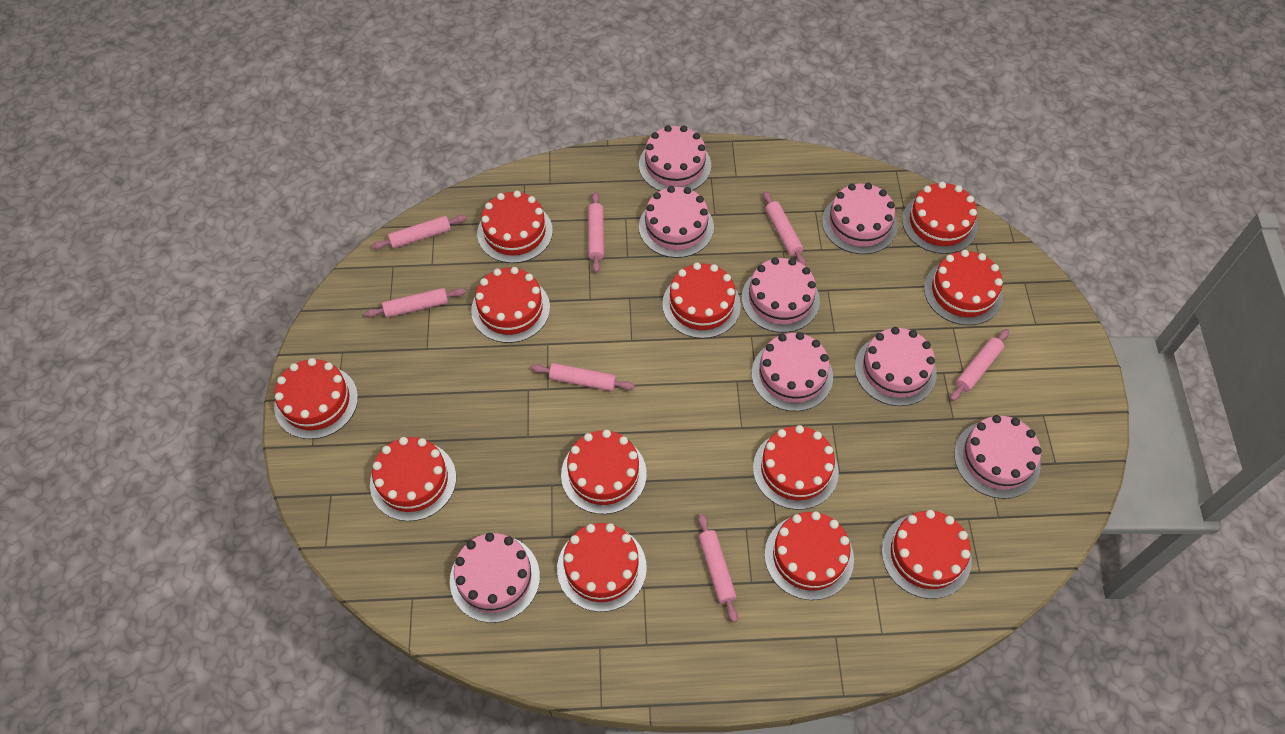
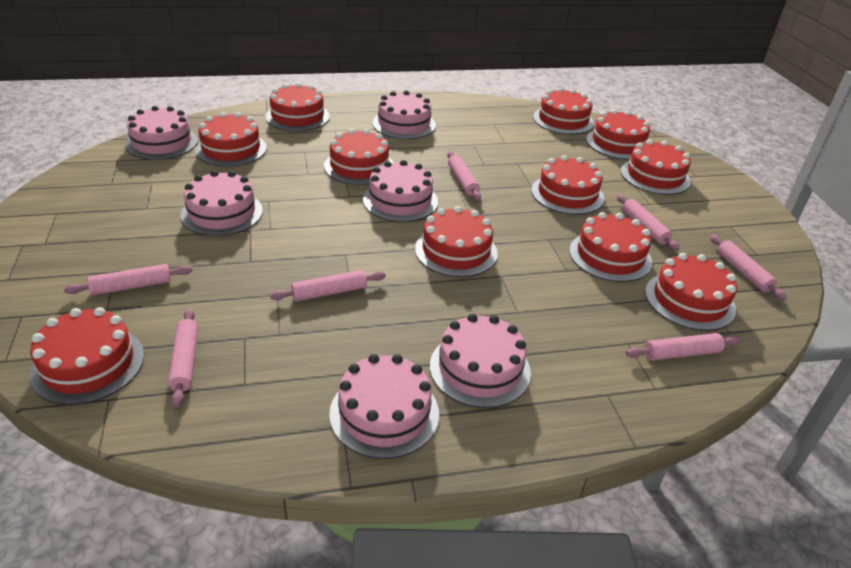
pink cake: [450,533,540,623] [639,125,711,191] [639,186,714,258] [741,257,820,333] [752,332,833,411] [822,183,898,254] [855,327,937,406] [954,415,1041,499] = 8 -> [125,106,198,160] [180,170,263,236] [329,354,439,459] [363,160,438,222] [373,90,436,139] [430,314,531,408] = 6
red cake: [274,358,358,439] [370,437,456,521] [471,267,550,343] [477,191,553,263] [557,523,647,612] [561,430,647,514] [662,263,741,339] [753,425,839,510] [764,511,854,600] [882,510,972,599] [902,182,978,254] [924,250,1003,325] = 12 -> [29,307,144,405] [195,112,267,167] [265,83,330,131] [324,129,394,185] [415,206,498,277] [531,155,604,215] [533,88,594,134] [569,212,652,282] [586,109,650,159] [621,139,691,195] [645,253,737,331] = 11

